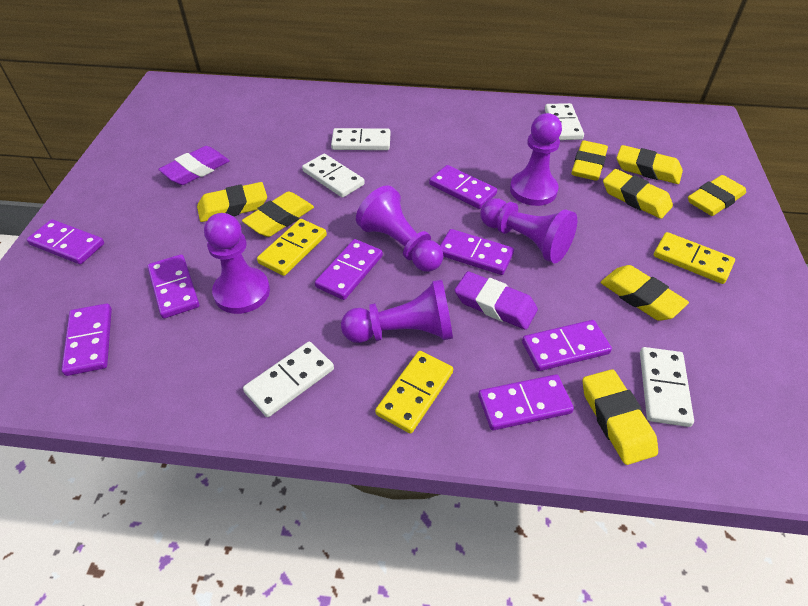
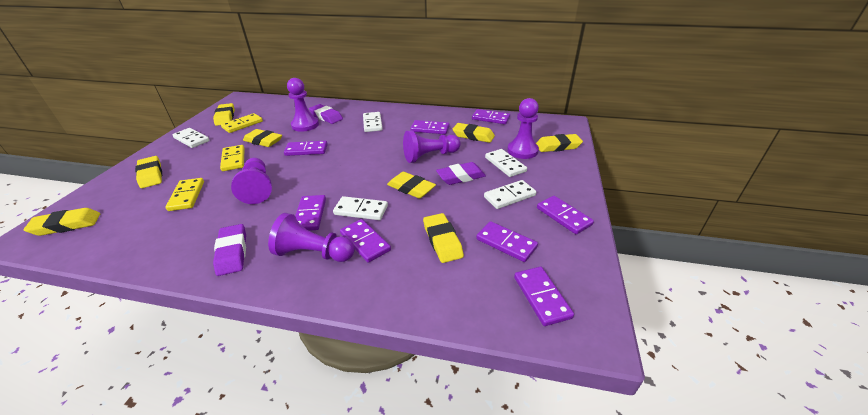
purple eraser: [158,146,229,185] [455,271,538,330] = 2 -> [213,224,246,276] [309,104,343,124] [436,162,486,185] = 3

